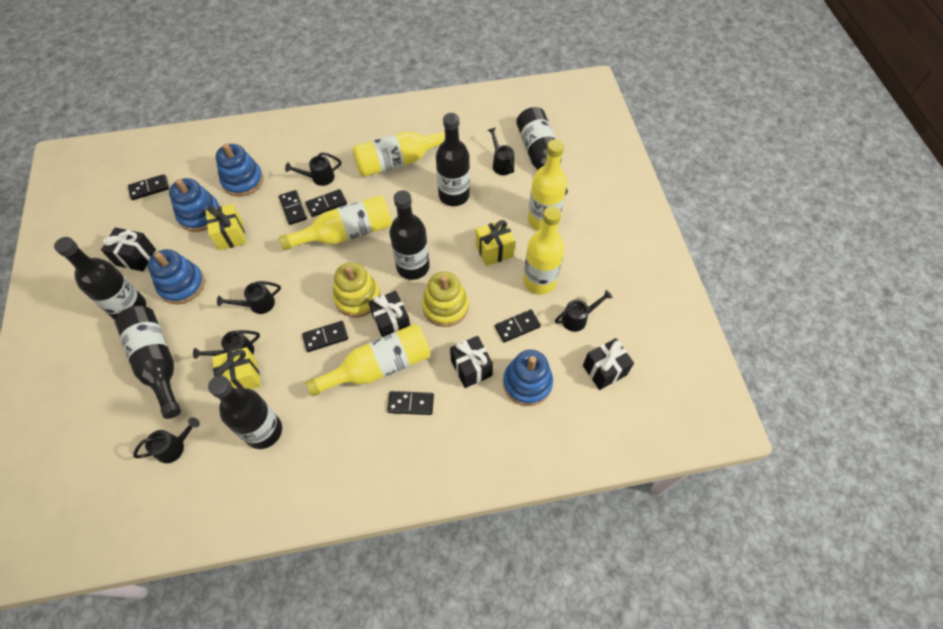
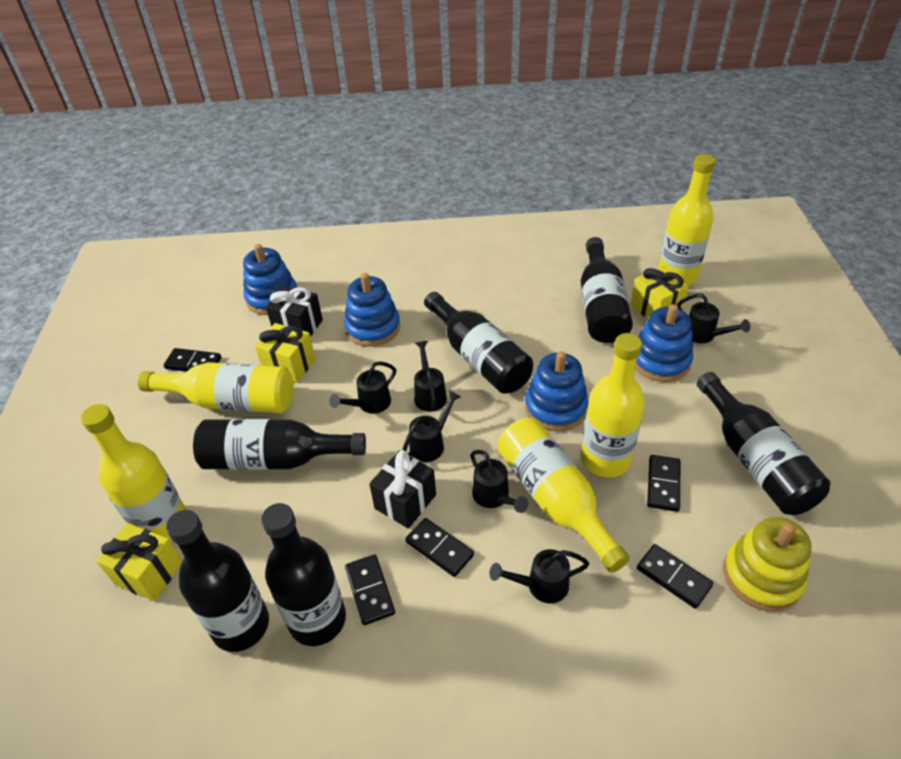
black domino: [128,174,169,200] [279,190,307,225] [302,321,348,352] [306,189,347,217] [387,391,434,415] [495,309,541,343] = 6 -> [164,348,221,372] [345,554,395,625] [405,518,474,577] [637,544,713,609] [647,455,680,512] = 5
black gift: [101,227,156,271] [368,291,410,337] [450,336,493,388] [583,338,634,390] = 4 -> [266,286,323,337] [369,450,436,529] = 2
yellow stacking toy: [333,262,380,318] [422,271,469,327] = 2 -> [723,517,812,611] = 1

